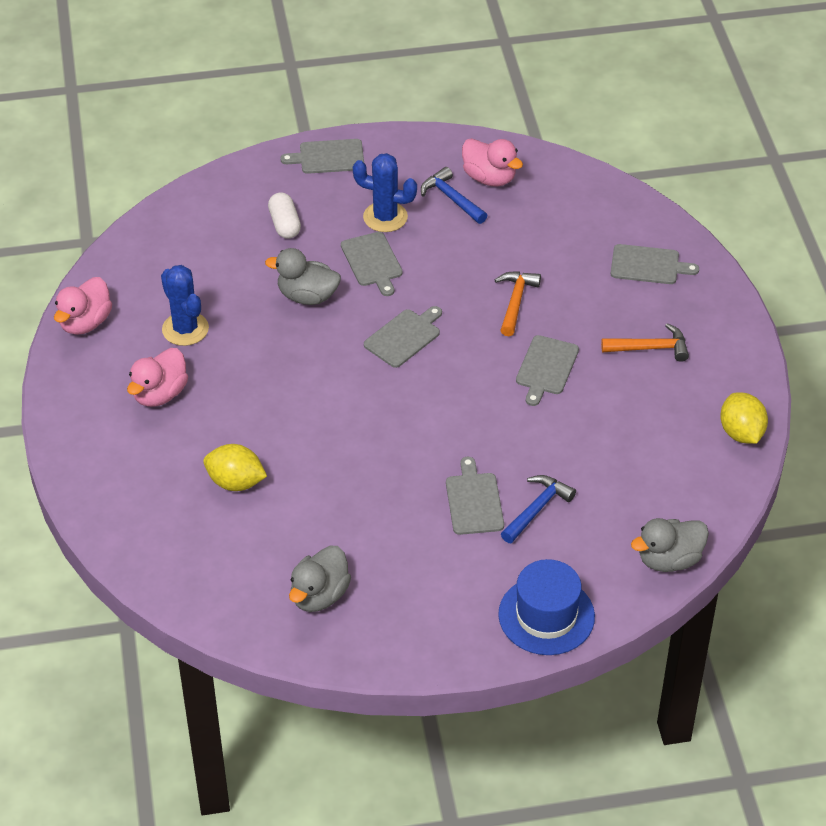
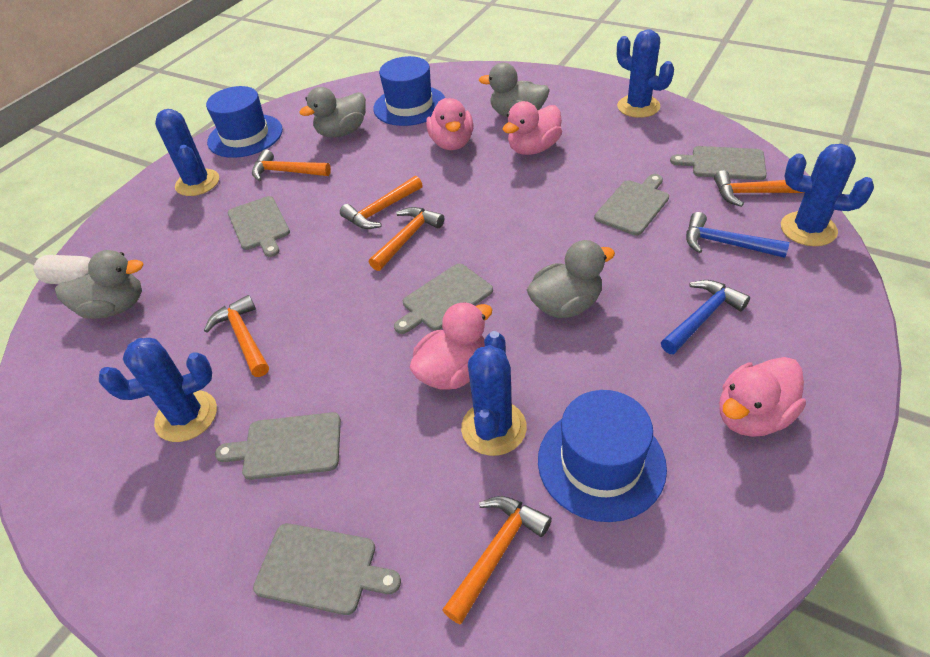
blue cactus: [161,265,209,346] [353,153,417,232] = 2 -> [99,338,217,442] [155,109,219,196] [461,331,527,456] [617,29,674,118] [781,144,874,246] = 5
blue hat: [498,559,595,655] = 1 -> [206,86,283,158] [373,56,445,126] [538,390,667,522] = 3
grey duck: [265,248,341,305] [289,546,351,612] [631,518,709,572] = 3 -> [55,250,144,319] [299,87,366,138] [479,63,550,117] [527,240,615,318] = 4
orange hammer: [495,271,541,336] [601,323,689,362] = 2 -> [204,295,269,377] [252,149,331,181] [340,176,422,229] [369,207,444,271] [442,496,552,625] [714,170,804,207] = 6
pink duck: [54,277,112,335] [127,348,188,407] [462,138,523,186] = 3 -> [409,302,492,390] [426,98,473,150] [502,101,562,155] [719,357,806,437] = 4
yellow lemon: [203,444,267,491] [720,392,768,444] = 2 -> none = 0

